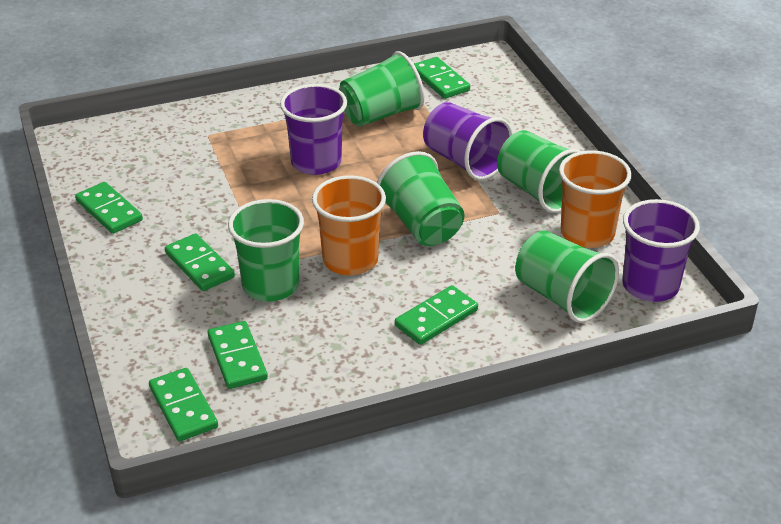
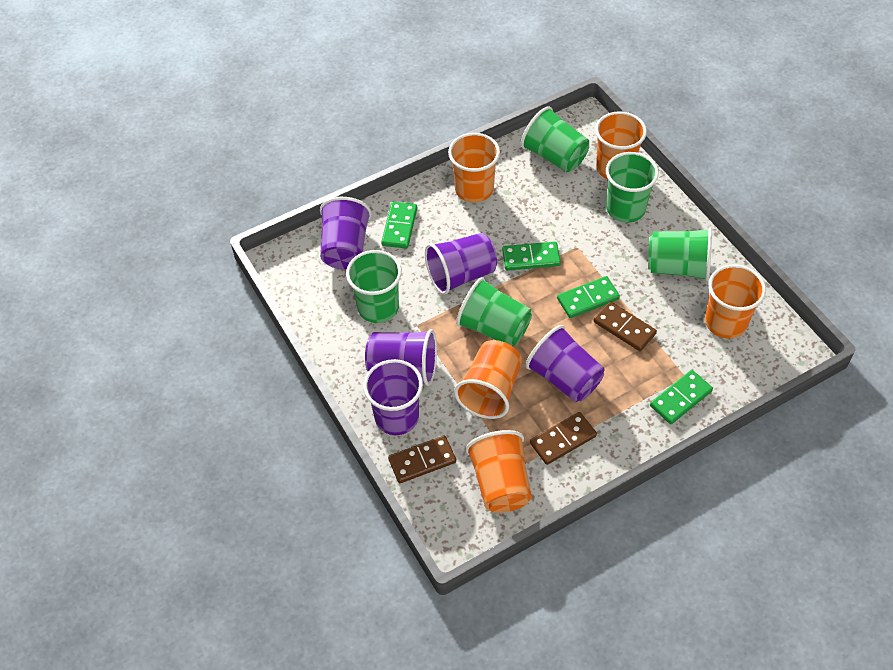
brown domino: none = 0 -> [388,435,456,483] [530,412,597,465] [593,301,657,351] = 3
green domino: [75,182,143,234] [149,368,218,441] [165,233,235,291] [208,321,268,389] [395,285,478,345] [414,57,470,99] = 6 -> [381,201,417,249] [502,241,561,271] [557,276,620,318] [650,370,713,424] = 4
orange cup: [312,175,386,275] [559,150,632,248] = 2 -> [448,133,500,203] [454,340,522,419] [466,430,532,513] [595,111,647,179] [705,264,766,339] = 5
purple cup: [280,84,347,175] [423,102,513,180] [622,199,700,302] = 3 -> [320,197,372,269] [363,359,423,435] [365,329,437,386] [425,233,497,295] [526,325,605,402] = 5

